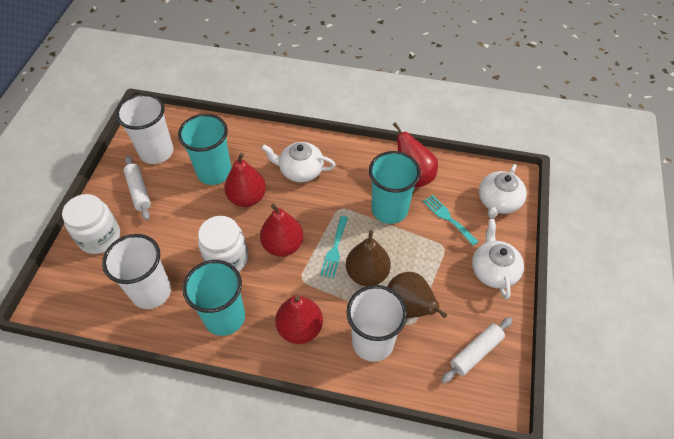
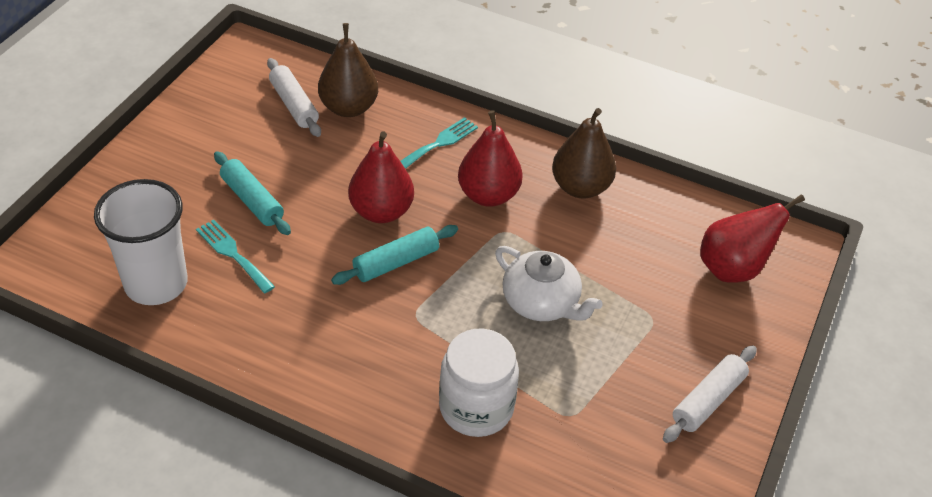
red pear: [224,153,266,207] [260,204,304,257] [275,295,323,344] [393,122,438,187] = 4 -> [348,132,414,223] [458,110,523,207] [700,194,805,283] = 3
turquoise cup: [178,114,232,185] [183,260,245,336] [369,151,421,224] = 3 -> none = 0
turquoise rolling pin: none = 0 -> [214,151,291,235] [331,225,458,285] = 2
white cup: [102,234,171,309] [116,94,173,164] [346,285,407,362] = 3 -> [94,179,188,305] = 1
white jar: [62,194,120,254] [198,216,248,272] = 2 -> [439,329,519,437] = 1
white teapot: [261,142,336,182] [472,219,524,299] [479,164,527,219] = 3 -> [495,246,603,321] = 1

